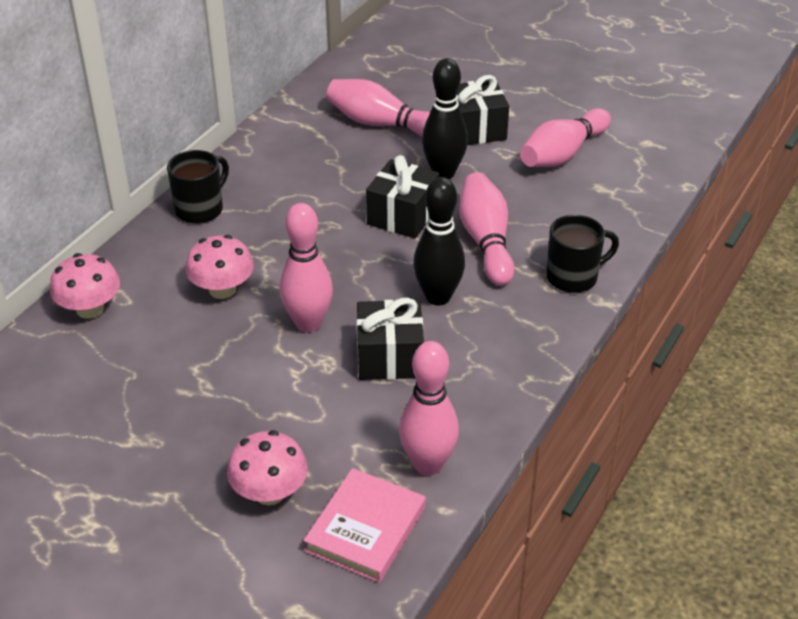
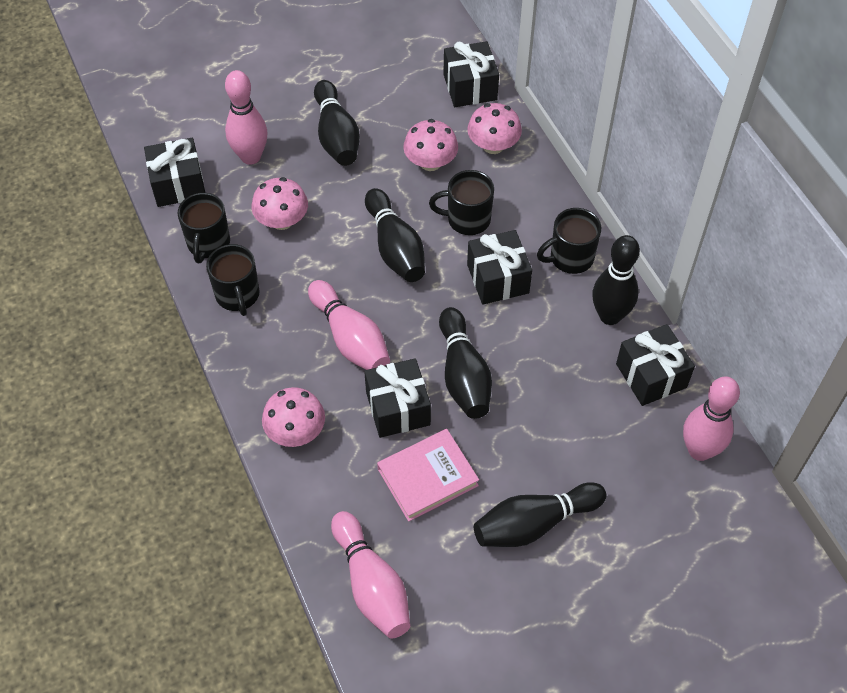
black bowling pin: [413,177,465,305] [422,58,468,179] = 2 -> [314,80,360,166] [365,188,425,282] [439,307,492,419] [474,482,607,547] [592,235,640,325] = 5
black gift: [357,297,424,380] [366,155,439,239] [457,75,509,145] = 3 -> [144,138,205,207] [364,358,431,438] [443,41,499,107] [467,230,532,305] [616,324,695,406] = 5
black mug: [167,150,229,224] [546,215,619,293] = 2 -> [177,193,230,263] [206,244,260,316] [429,170,494,235] [537,208,602,274] = 4
pink bowling pin: [280,203,333,333] [326,79,430,136] [399,341,459,476] [459,172,515,286] [520,108,611,167] = 5 -> [225,70,268,165] [308,280,390,370] [331,511,410,639] [683,376,740,461] = 4
pink mushroom: [50,253,120,319] [186,235,254,299] [227,430,308,505] = 3 -> [252,177,308,230] [262,387,325,447] [403,119,458,171] [467,103,522,154] = 4

